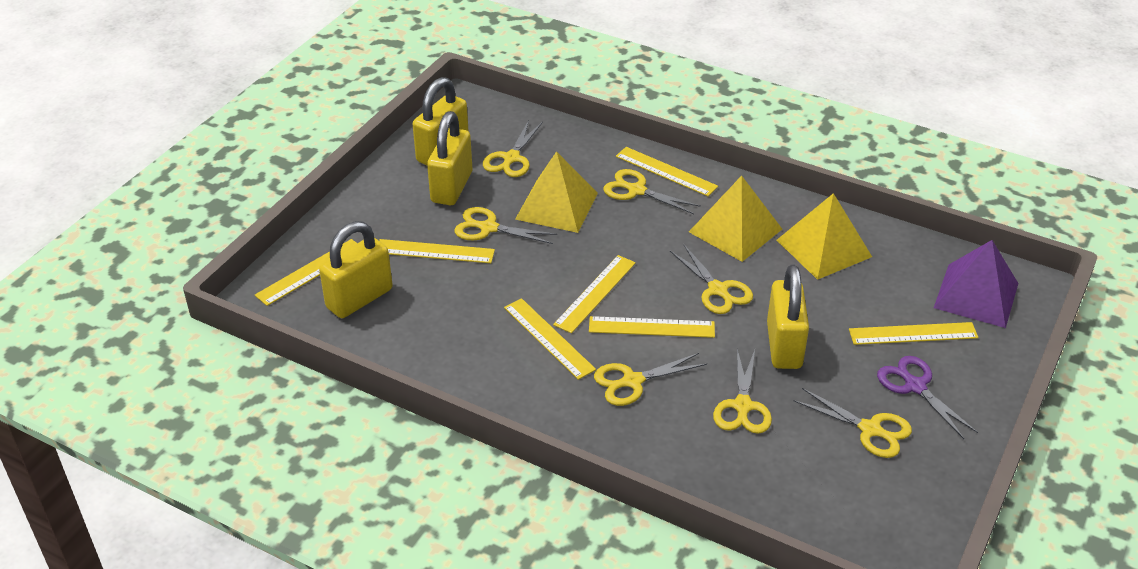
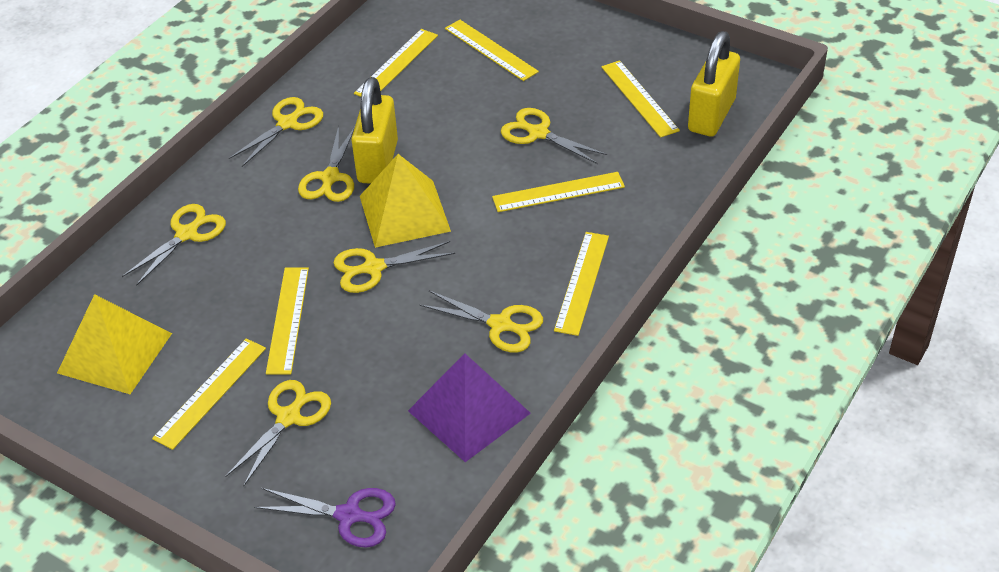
yellow padlock: [319,221,393,318] [413,77,469,165] [427,111,472,205] [767,265,809,369] = 4 -> [351,77,398,184] [688,31,740,136] = 2
yellow pyramid: [515,151,598,233] [689,176,782,262] [777,193,872,280] = 3 -> [57,294,172,394] [360,154,451,248] = 2

